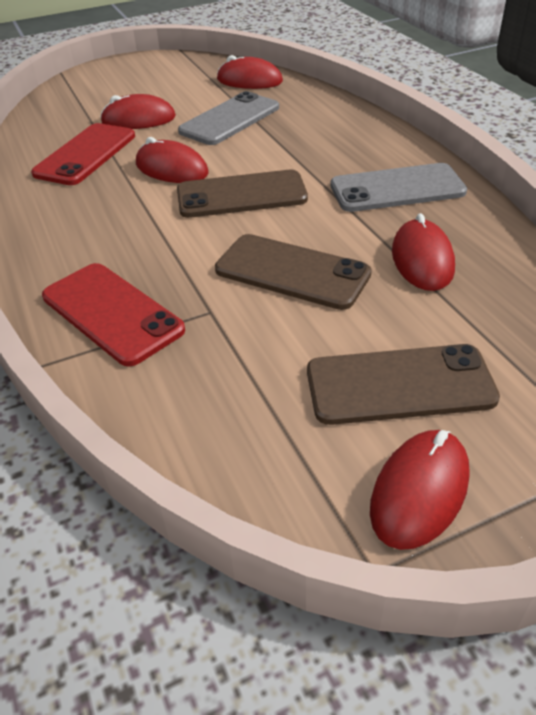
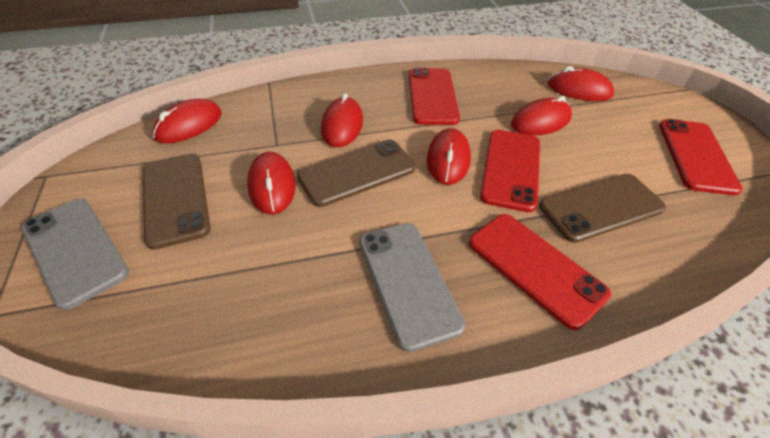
red mouse: [100,94,176,129] [136,137,209,183] [217,55,283,89] [370,430,470,550] [392,213,455,291] = 5 -> [152,99,222,144] [247,152,296,214] [321,93,363,147] [427,128,471,185] [511,96,572,135] [548,66,614,101] = 6
red phone: [31,123,135,185] [42,263,185,366] = 2 -> [409,68,460,125] [469,214,611,330] [480,130,540,212] [659,119,743,195] = 4

